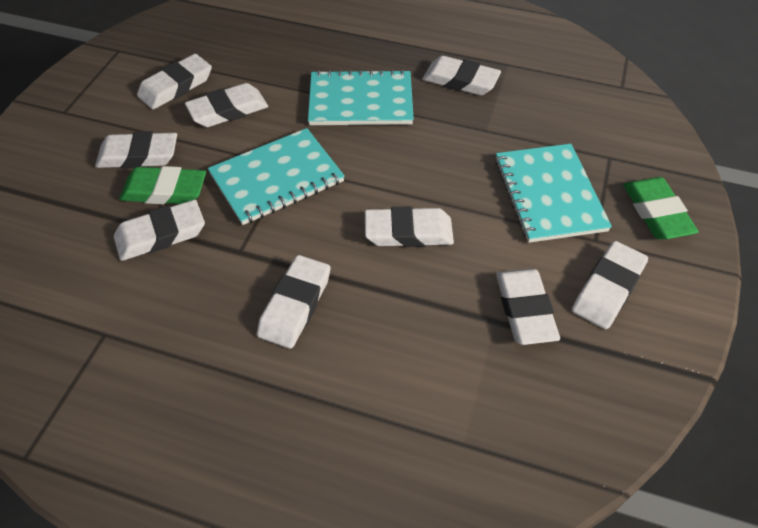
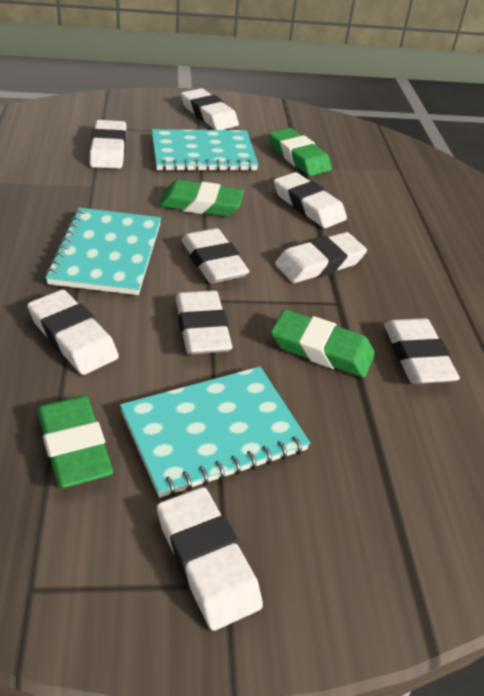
green eraser: [119,166,206,204] [623,177,699,239] = 2 -> [37,395,113,488] [159,180,244,217] [269,128,332,176] [271,309,375,378] = 4

